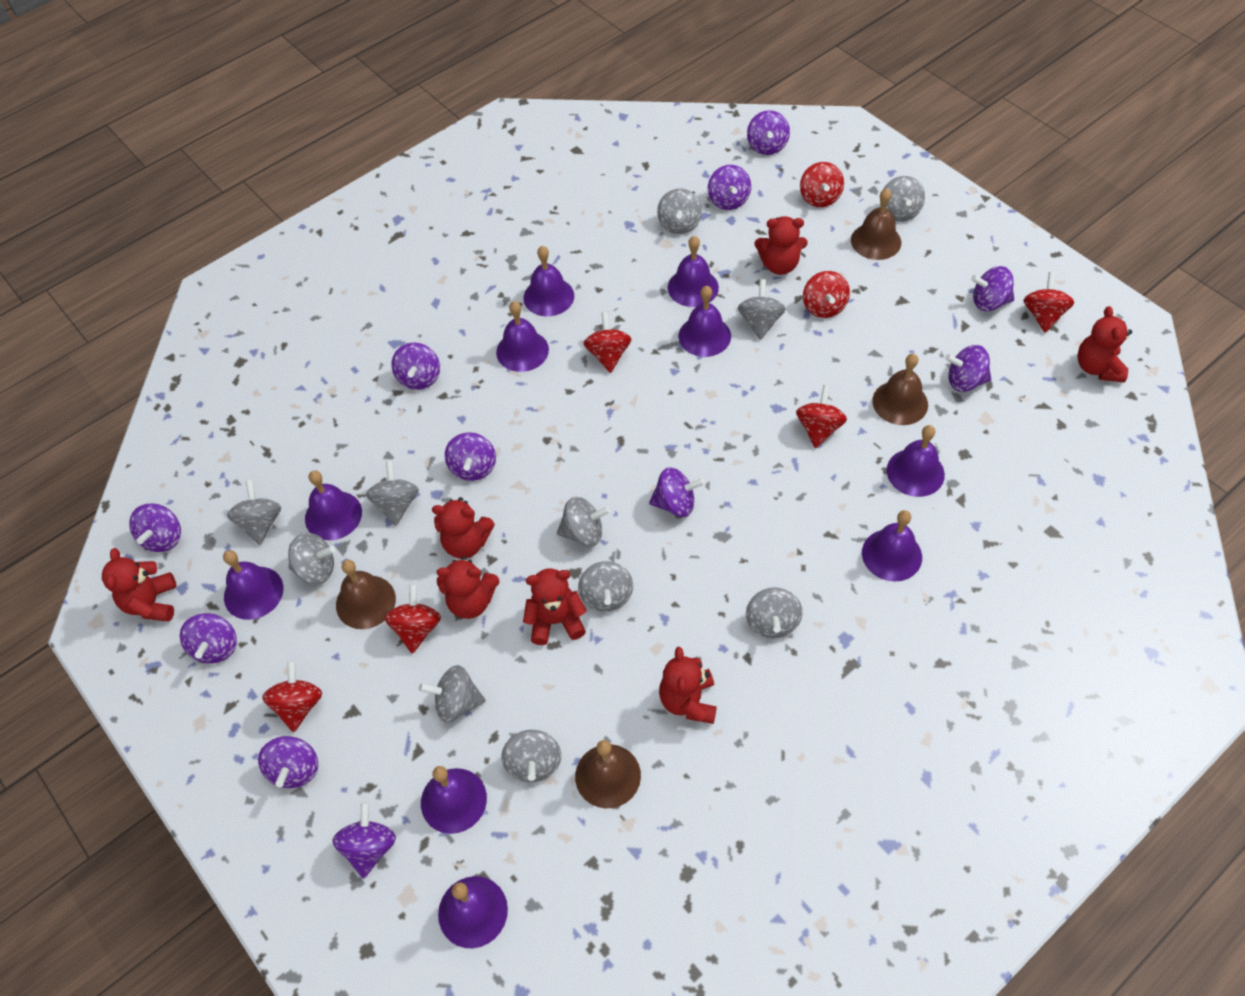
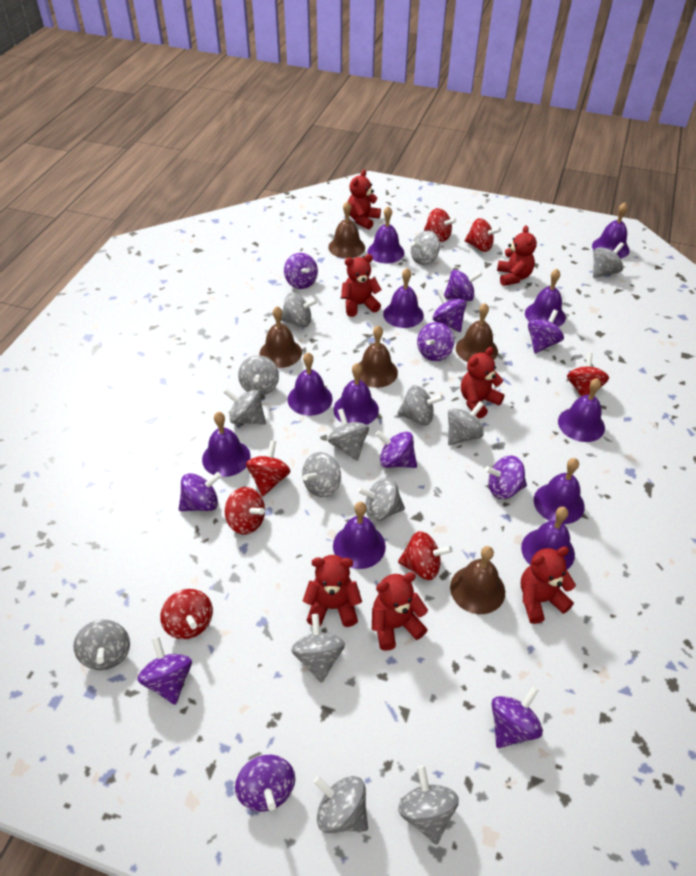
brown bell: [336,560,396,629] [575,740,641,808] [851,188,901,260] [872,354,928,425] = 4 -> [260,306,302,368] [328,202,365,258] [358,325,398,388] [450,546,505,614] [456,303,498,362] = 5
grey spinning top: [227,480,281,545] [288,533,336,584] [366,461,419,526] [419,665,486,723] [501,730,561,782] [557,497,611,547] [578,561,633,612] [657,189,702,234] [738,279,786,340] [746,587,802,638] [880,176,925,222] = 11 -> [73,620,130,670] [223,389,266,425] [238,355,279,396] [281,293,317,327] [291,614,345,683] [302,452,341,497] [313,776,368,833] [328,408,369,461] [357,477,405,521] [397,385,444,425] [398,765,459,845] [411,231,440,265] [448,401,484,446] [593,242,624,278] = 14
purple bell: [223,550,283,620] [305,470,362,540] [421,766,487,834] [438,876,508,948] [496,301,549,372] [523,246,574,316] [668,236,719,307] [678,286,731,357] [862,510,922,582] [887,425,945,497] = 10 -> [202,412,251,477] [288,352,333,416] [333,363,379,425] [333,502,386,569] [367,206,404,263] [383,268,424,328] [521,507,575,570] [525,269,566,327] [534,458,585,524] [558,378,605,442] [592,203,630,259] = 11

